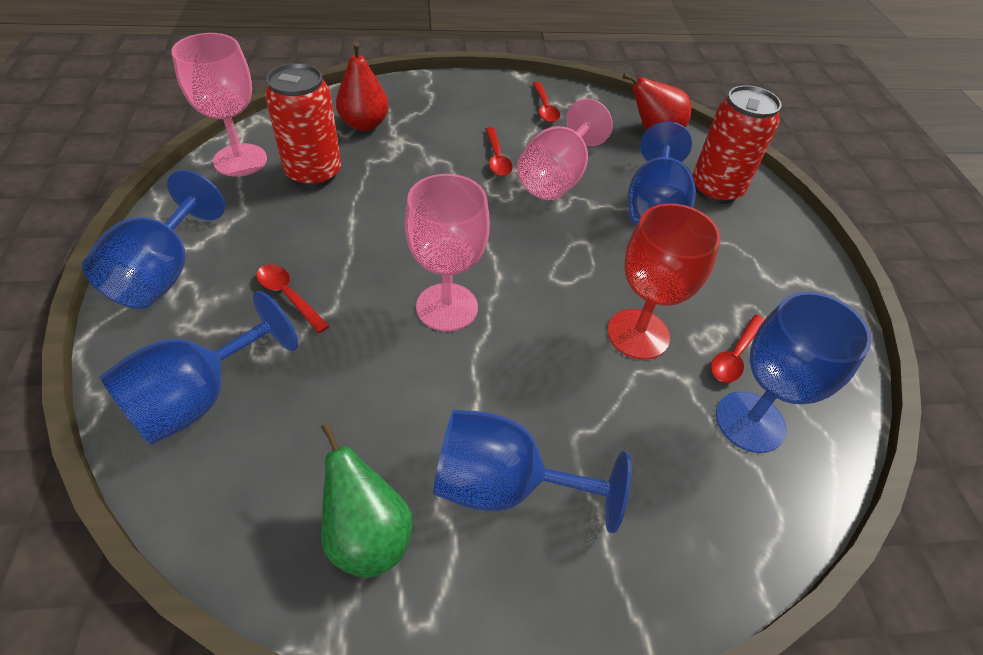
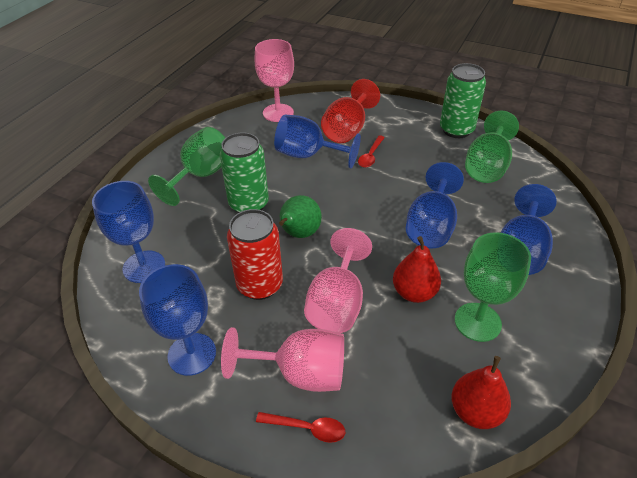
green can: none = 0 -> [220,132,269,213] [440,63,486,138] = 2
green goblet: none = 0 -> [148,127,225,206] [455,232,531,342] [465,111,519,183] = 3
red can: [265,63,341,188] [692,85,782,204] = 2 -> [227,209,283,300] = 1
red spoon: [256,264,329,333] [485,127,513,176] [533,82,560,123] [711,315,765,383] = 4 -> [256,412,345,443] [358,135,385,168] = 2

